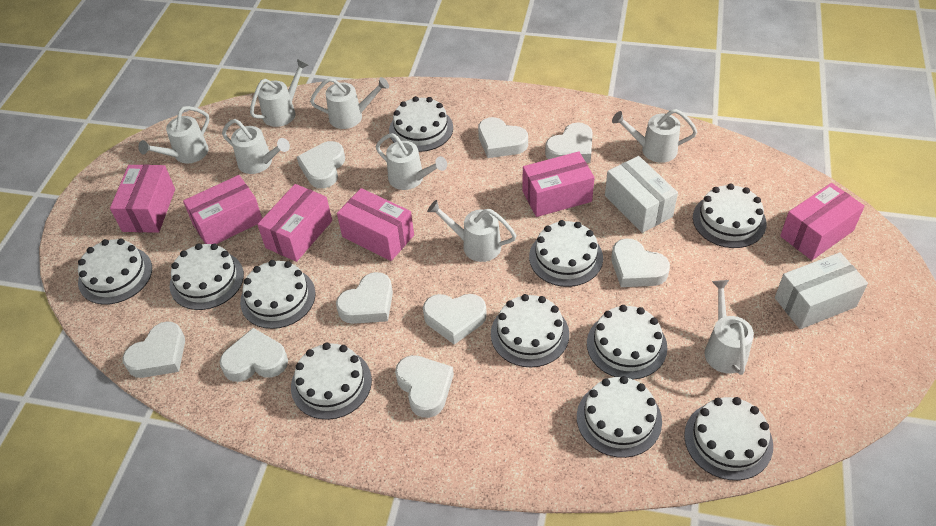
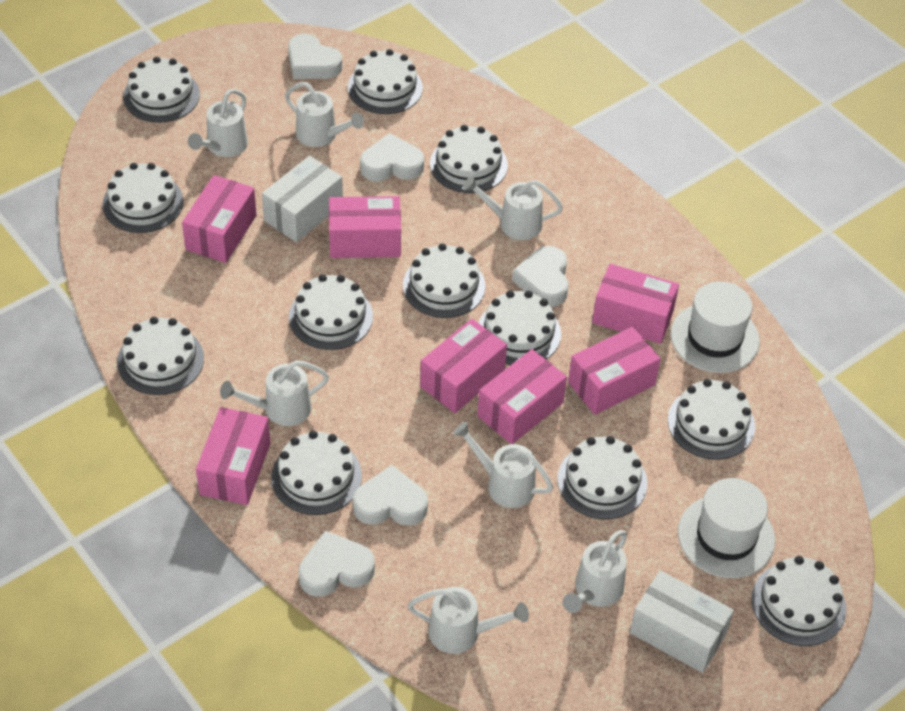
pink box: [110,165,175,233] [183,175,262,244] [257,184,332,262] [337,188,414,261] [523,151,594,217] [780,183,865,260] = 6 -> [182,175,257,263] [196,407,270,505] [329,196,401,258] [420,319,507,413] [477,349,567,444] [568,327,661,415] [592,264,679,344] = 7
white cake: [78,239,152,305] [170,243,244,310] [240,260,315,329] [291,343,372,420] [389,96,453,152] [491,294,569,367] [529,220,603,287] [577,376,662,458] [587,305,667,380] [684,397,773,480] [693,184,766,248] = 11 -> [102,163,184,233] [117,317,204,395] [123,57,200,123] [271,431,362,515] [289,274,373,350] [348,49,423,114] [403,243,485,318] [430,125,508,193] [478,290,561,365] [557,436,647,519] [668,379,755,460] [752,556,846,646] = 12
white hat: none = 0 -> [671,281,760,373] [678,478,775,578] = 2
white heart: [123,321,185,378] [220,328,288,382] [297,141,345,188] [336,272,393,324] [395,355,454,418] [423,294,487,345] [478,117,528,158] [545,122,593,163] [611,239,670,287] = 9 -> [288,34,342,79] [299,531,375,597] [353,465,428,526] [360,133,424,181] [512,246,569,307] = 5
white watering can: [138,106,210,163] [222,119,290,174] [250,59,308,127] [310,77,389,129] [376,133,447,190] [427,200,517,262] [612,109,697,163] [704,280,754,375] = 8 -> [188,89,248,157] [220,360,329,426] [285,82,364,147] [407,587,529,654] [453,421,554,508] [463,176,563,240] [563,530,627,613] = 7

